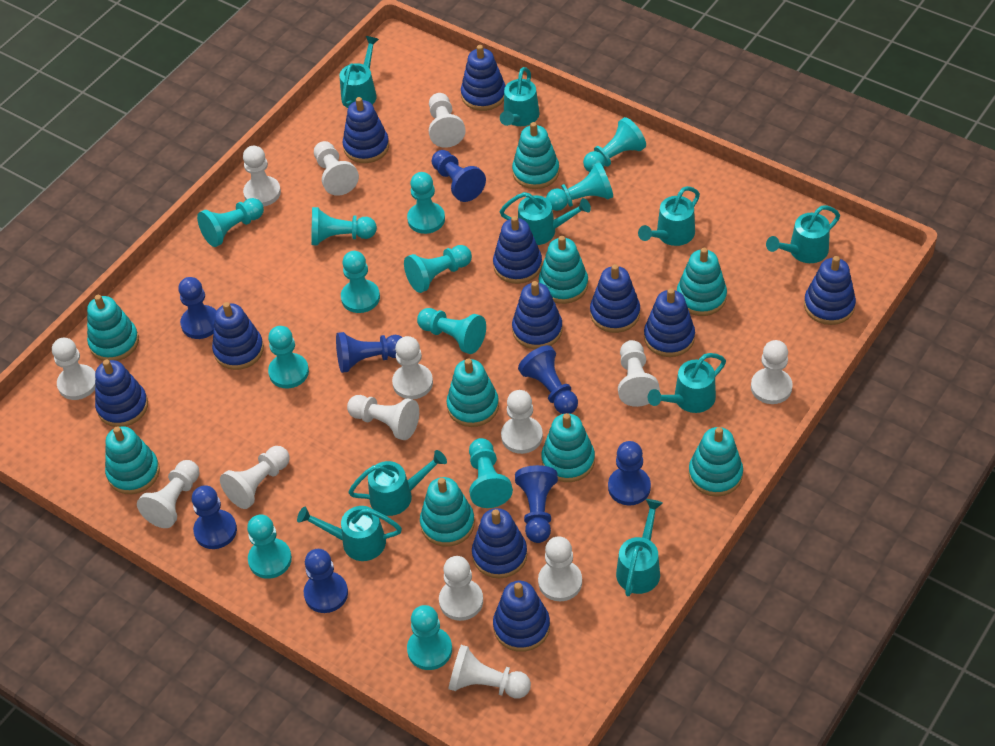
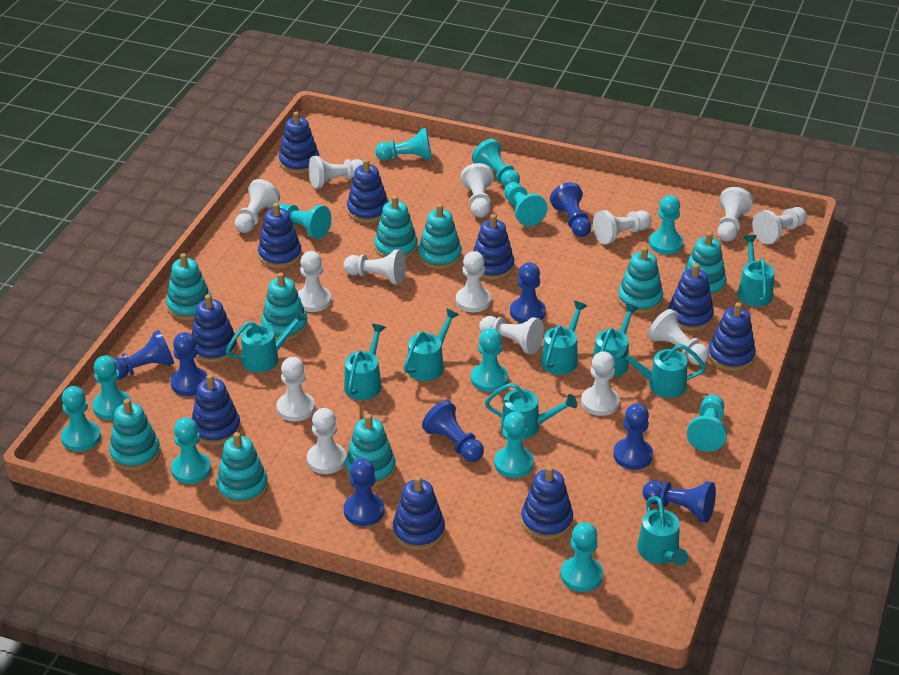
blue stacking toy: [95,360,148,427] [212,302,264,370] [343,97,389,163] [461,45,506,111] [472,508,527,578] [493,216,542,284] [493,581,550,652] [512,281,563,349] [590,264,640,333] [644,288,695,357] [804,256,856,325] = 11 -> [191,294,237,363] [192,374,241,445] [258,203,302,268] [279,112,319,173] [347,159,389,223] [393,476,445,550] [473,214,514,280] [521,466,573,540] [668,264,714,331] [709,302,756,371] = 10

